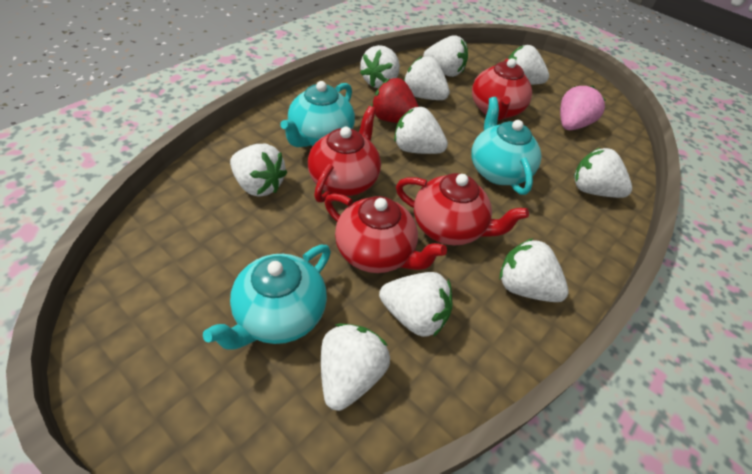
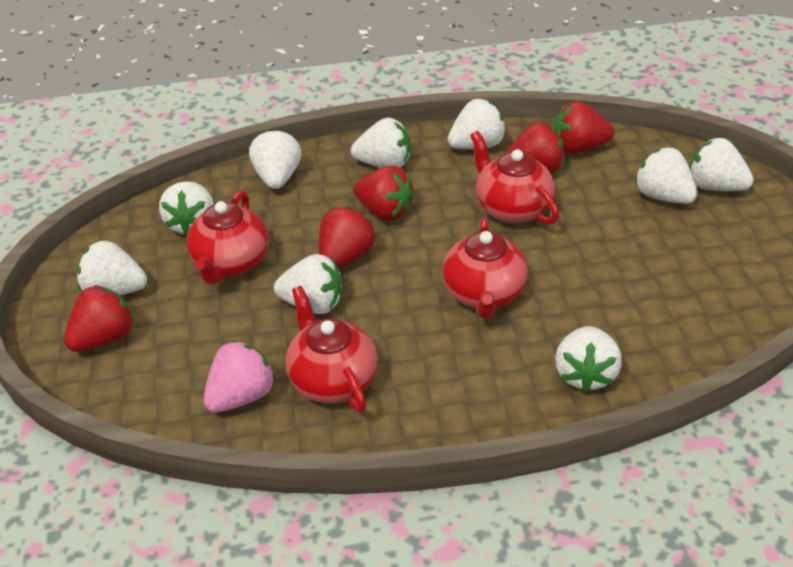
red strawberry: [371,78,419,123] = 1 -> [64,285,135,352] [319,207,375,268] [353,165,415,221] [506,122,564,173] [555,101,614,154] = 5
turquoise teapot: [203,245,331,350] [280,81,355,147] [471,97,541,195] = 3 -> none = 0
white strawberry: [230,144,287,197] [321,323,390,411] [360,45,400,88] [379,272,452,337] [394,107,448,154] [404,56,450,100] [423,35,468,77] [500,238,569,302] [508,45,549,85] [574,148,632,198] = 10 -> [77,241,147,295] [159,181,214,236] [249,129,301,189] [274,254,342,314] [351,117,411,168] [448,99,506,149] [555,326,622,393] [635,147,698,204] [690,138,754,191] = 9

